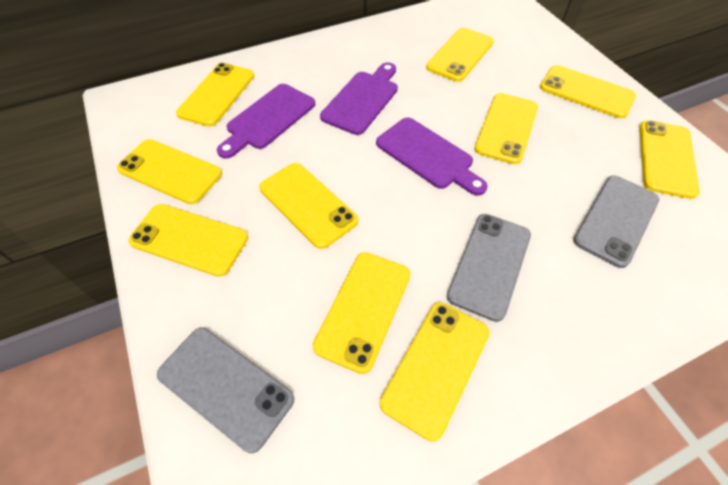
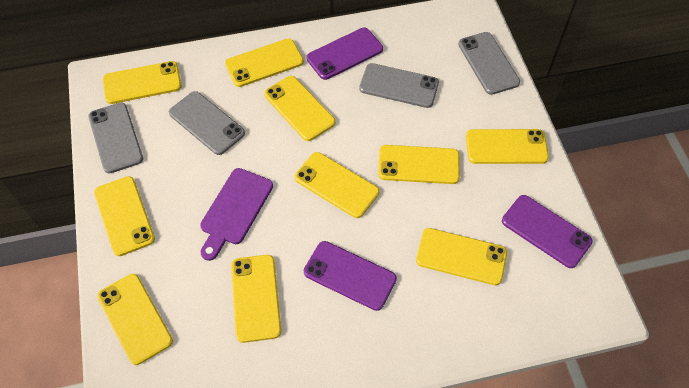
grey phone: [157,328,294,453] [447,214,531,322] [573,176,659,268] = 3 -> [88,103,143,173] [169,91,245,155] [359,63,439,108] [458,32,520,95] = 4
purple cutting board: [217,84,315,159] [320,62,398,135] [376,117,488,196] = 3 -> [200,168,273,261] = 1
purple phone: none = 0 -> [304,241,397,311] [306,28,383,80] [502,195,593,268] = 3

